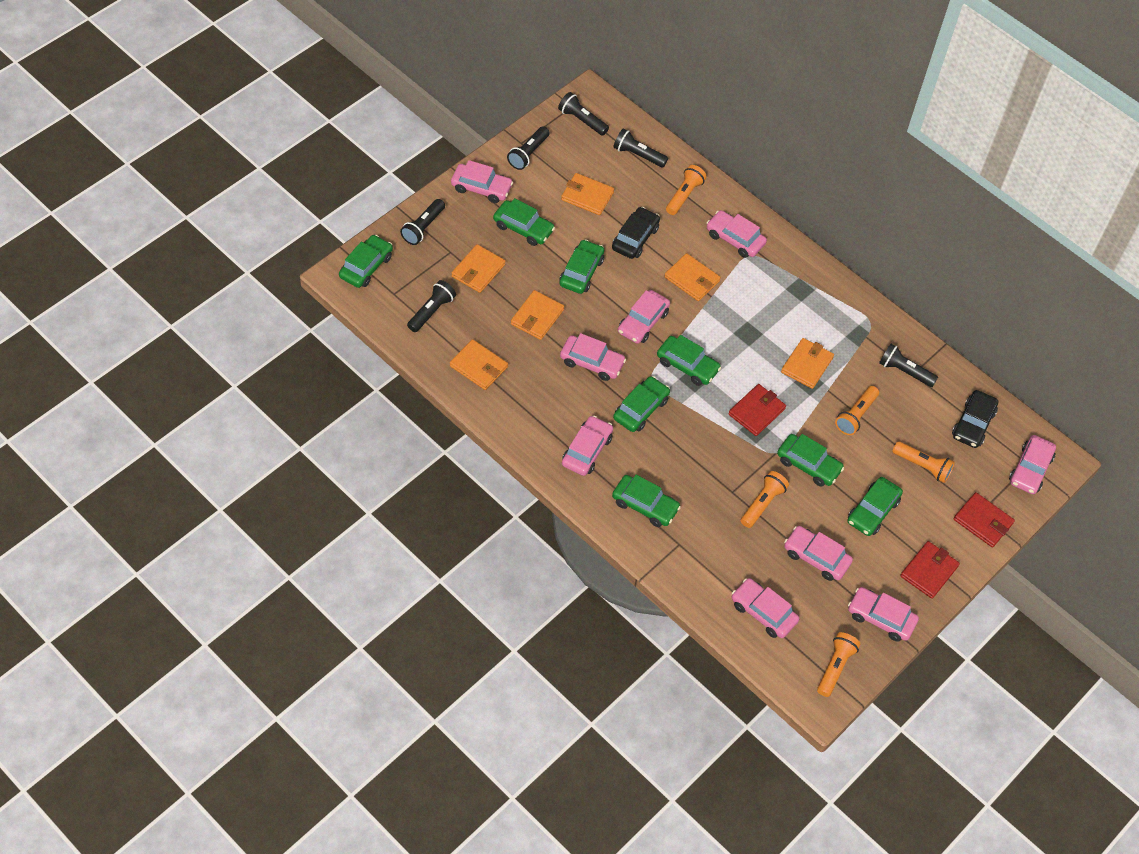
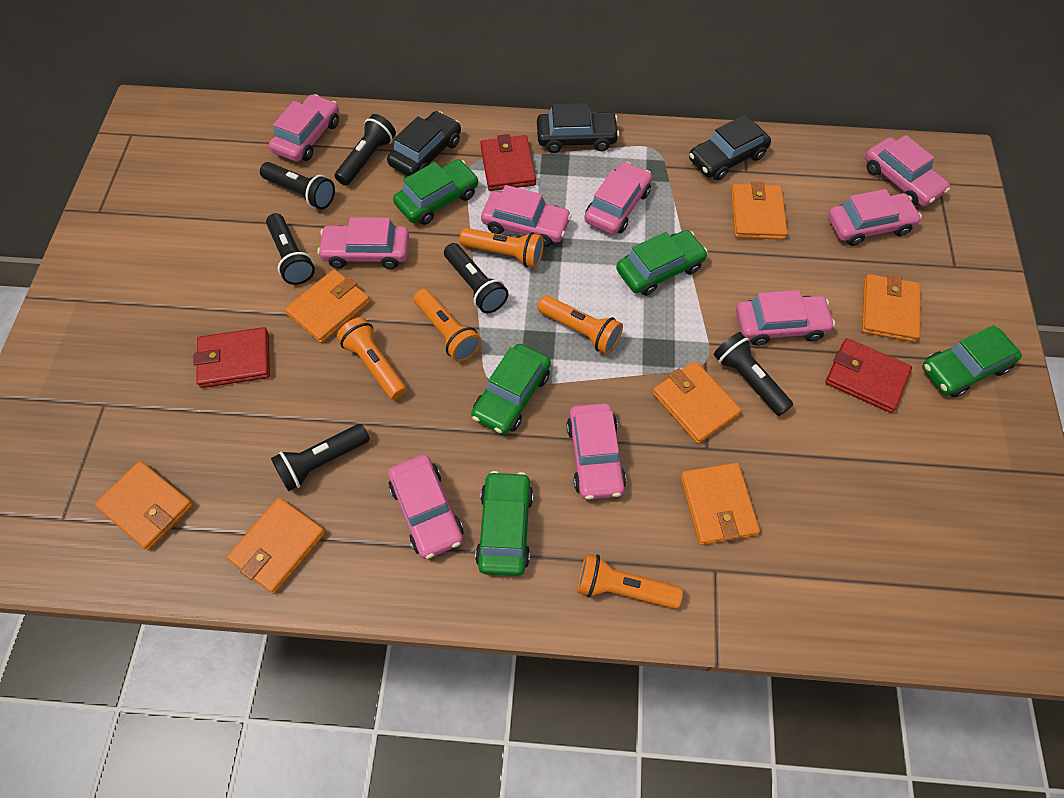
black car: [612,207,660,259] [952,390,998,448] = 2 -> [387,111,461,176] [537,103,619,153] [689,115,771,180] = 3
green car: [339,235,393,288] [493,198,555,246] [559,239,604,294] [612,475,681,527] [613,376,670,432] [657,335,721,386] [777,434,844,487] [847,477,903,536] = 8 -> [393,159,479,225] [471,344,551,435] [475,471,533,576] [616,230,708,296] [922,325,1022,398] = 5
orange wallet: [450,339,508,390] [451,244,506,293] [511,290,564,340] [561,173,614,215] [664,253,721,301] [781,338,834,389] = 6 -> [94,461,193,551] [226,498,325,594] [285,269,370,343] [652,361,742,444] [681,463,760,545] [731,181,788,240] [862,274,920,342] = 7

